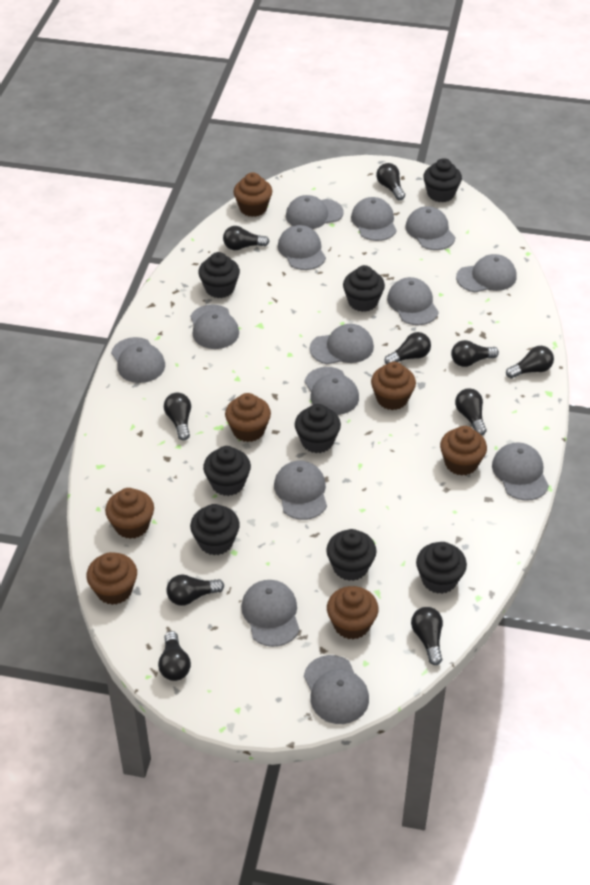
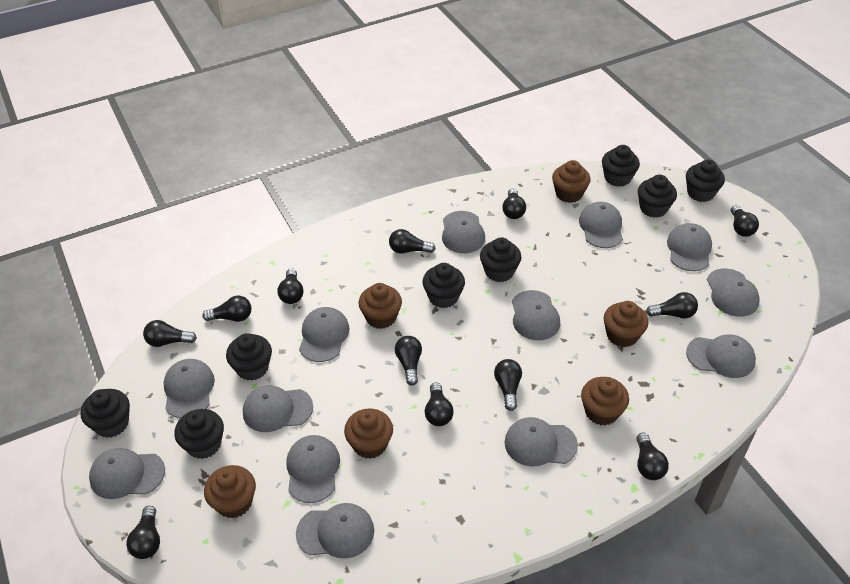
black light bulb: [158,631,191,681] [164,393,191,441] [166,574,224,606] [223,226,270,250] [376,163,405,200] [384,332,431,364] [411,607,443,665] [451,340,499,367] [455,388,486,435] [506,346,554,378] = 10 -> [126,506,160,559] [143,320,197,347] [202,296,251,322] [278,268,303,304] [389,229,436,254] [395,336,422,386] [424,382,454,426] [494,359,522,411] [502,188,526,219] [636,432,669,480] [646,292,698,319] [731,205,759,237] = 12
brown cupcake: [86,552,137,605] [105,488,154,539] [225,393,271,442] [233,172,272,217] [327,586,379,639] [371,362,416,410] [440,426,487,476] = 7 -> [204,465,256,518] [344,408,393,459] [358,283,402,329] [552,160,591,203] [581,377,629,425] [604,301,648,347] = 6
grey cap: [111,337,165,383] [190,304,239,349] [241,580,300,647] [274,460,327,520] [278,225,326,270] [286,195,344,229] [304,655,369,724] [305,367,359,415] [310,324,374,364] [351,197,397,241] [387,277,439,325] [405,206,456,250] [456,254,517,292] [492,442,549,501] = 14 -> [89,448,165,499] [164,359,215,418] [243,386,313,432] [286,435,340,503] [296,503,374,559] [299,307,349,362] [442,211,485,253] [504,417,578,467] [512,290,560,340] [579,202,623,248] [667,223,712,271] [686,334,756,378] [707,269,760,317] = 13

